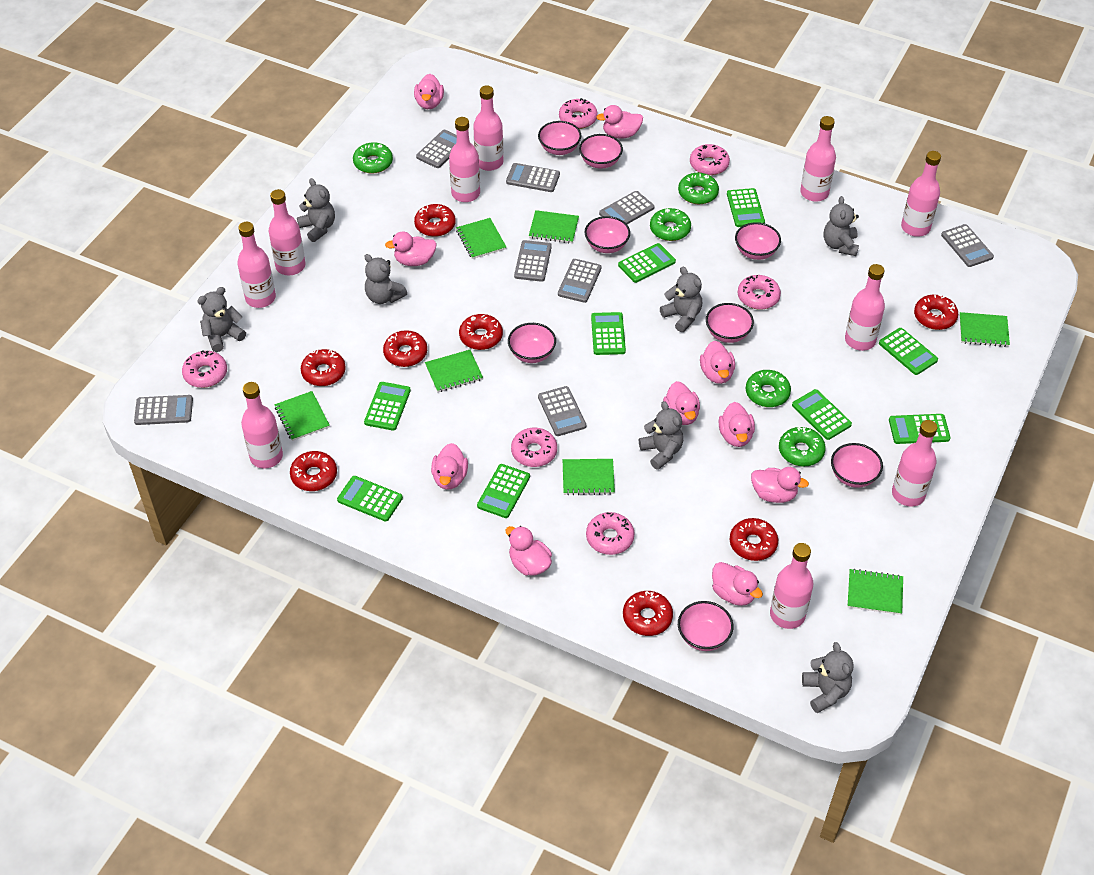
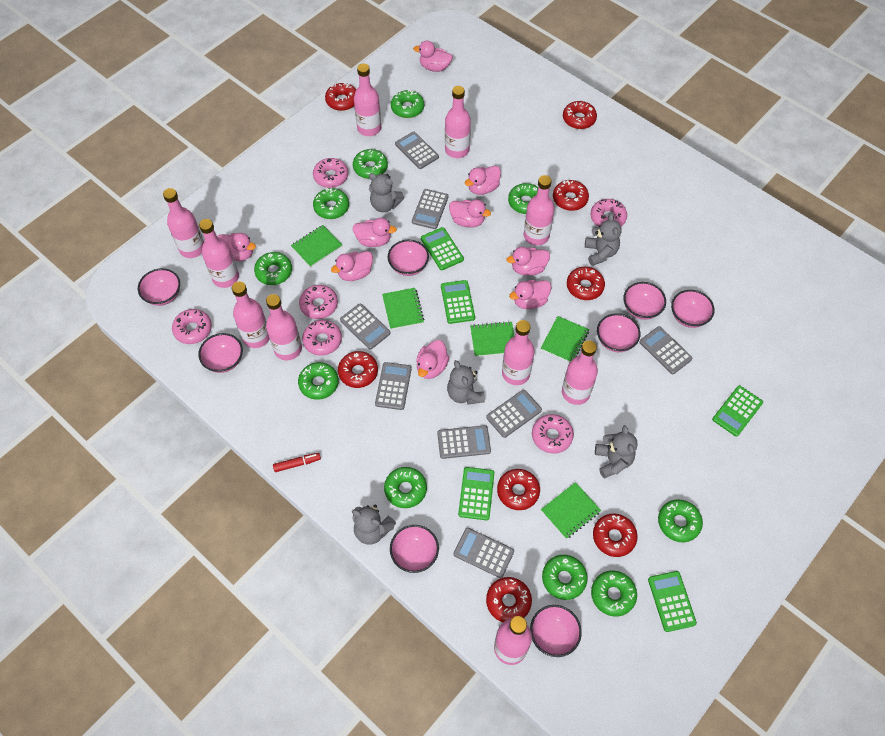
green calculator: [337,476,403,522] [364,382,411,431] [477,464,530,518] [591,312,626,355] [618,243,676,283] [727,188,765,227] [792,389,852,440] [879,328,938,375] [889,414,950,444] = 9 -> [421,227,464,270] [441,280,475,324] [458,467,494,520] [648,571,697,632] [712,386,763,437] = 5
green donut: [353,142,393,174] [650,208,691,241] [678,173,719,204] [746,370,791,407] [779,427,826,467] = 5 -> [254,252,292,285] [298,362,339,400] [313,188,349,219] [353,149,388,179] [384,467,427,508] [391,90,424,118] [508,183,538,214] [542,555,588,600] [591,570,637,617] [658,499,703,542] = 10
green notebook: [275,391,330,441] [425,350,483,392] [456,218,506,259] [529,210,579,243] [563,459,615,495] [847,569,903,615] [959,312,1010,347] = 7 -> [291,225,342,267] [382,288,424,330] [470,321,514,357] [541,316,589,362] [541,482,601,539] = 5
grey teddy bear: [197,287,246,352] [297,178,335,242] [364,254,407,304] [639,401,683,470] [660,267,702,332] [802,642,853,713] [824,196,859,256] = 7 -> [352,504,396,545] [369,173,404,212] [447,360,485,405] [585,213,622,266] [595,425,638,479] = 5
pink duck: [385,232,437,266] [414,74,444,109] [431,443,468,490] [506,526,552,576] [596,105,643,139] [663,381,700,425] [700,341,735,384] [712,562,763,606] [718,402,755,447] [751,467,809,503] = 10 -> [217,233,256,261] [331,251,373,281] [353,218,397,247] [413,41,453,72] [416,340,449,379] [449,199,491,228] [465,166,501,195] [506,247,550,276] [509,280,551,309] = 9
red marker: none = 0 -> [273,453,321,472] = 1

